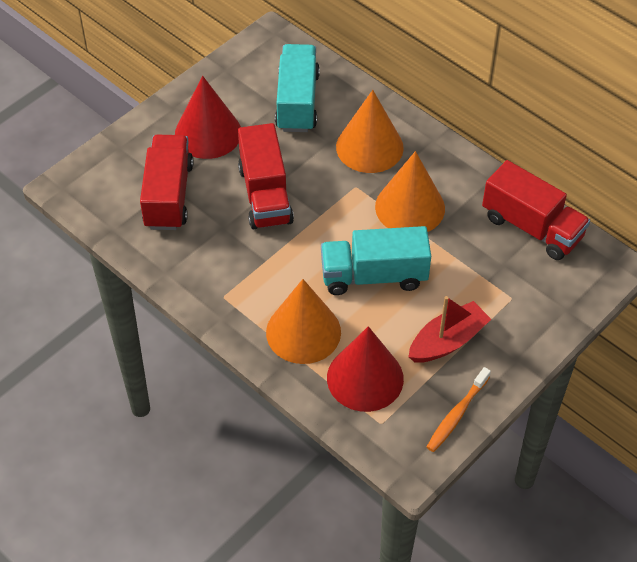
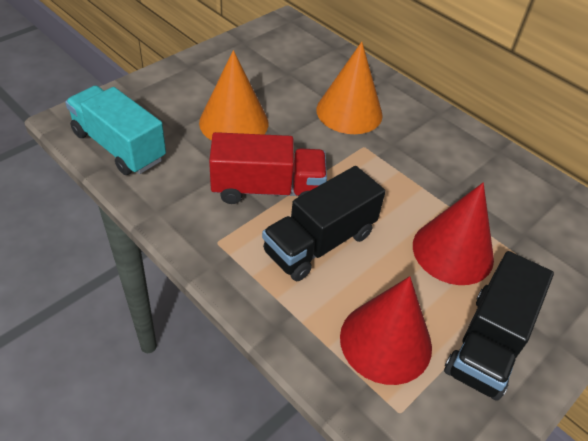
black truck: none = 0 -> [262,166,386,281] [444,251,554,401] = 2
orange cone: [266,279,341,364] [336,90,404,173] [375,151,445,232] = 3 -> [199,50,268,140] [316,42,383,134] = 2
orange toothbrush: [427,367,491,452] = 1 -> none = 0
red boat: [408,296,491,363] = 1 -> none = 0
red truck: [140,135,193,230] [238,123,294,229] [482,160,590,260] = 3 -> [209,132,327,204] = 1
turquoise truck: [275,44,320,132] [321,226,431,295] = 2 -> [65,85,166,175] = 1

